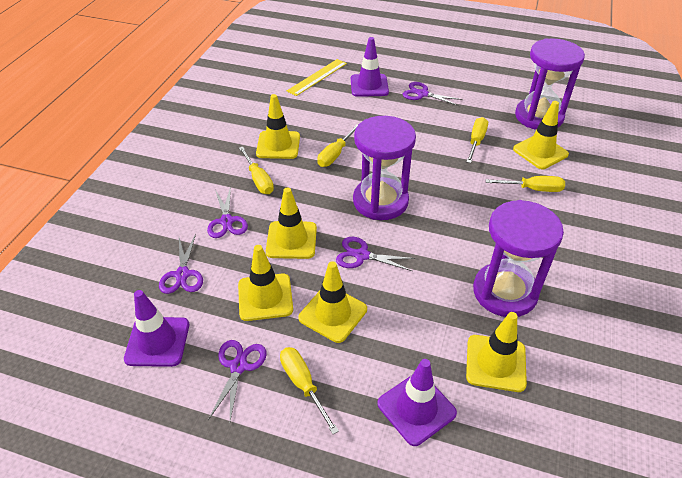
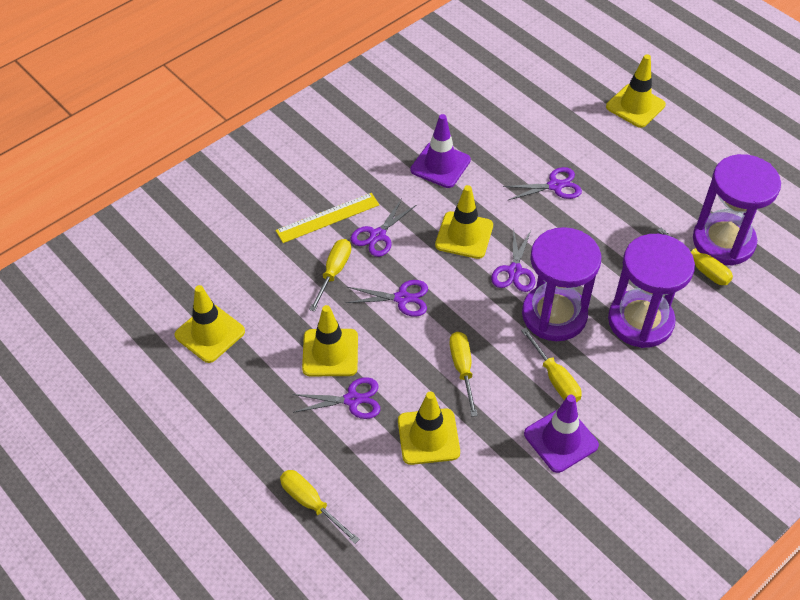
purple traffic cone: [124,290,189,367] [351,37,389,97] [377,359,457,446] = 3 -> [411,114,471,188] [524,395,599,473] = 2
yellow traffic cone: [238,245,293,321] [256,94,300,159] [266,187,317,259] [298,261,367,343] [466,312,527,392] [513,101,569,169] = 6 -> [175,285,245,363] [302,305,358,376] [398,392,460,465] [435,185,493,259] [606,54,666,128] = 5

